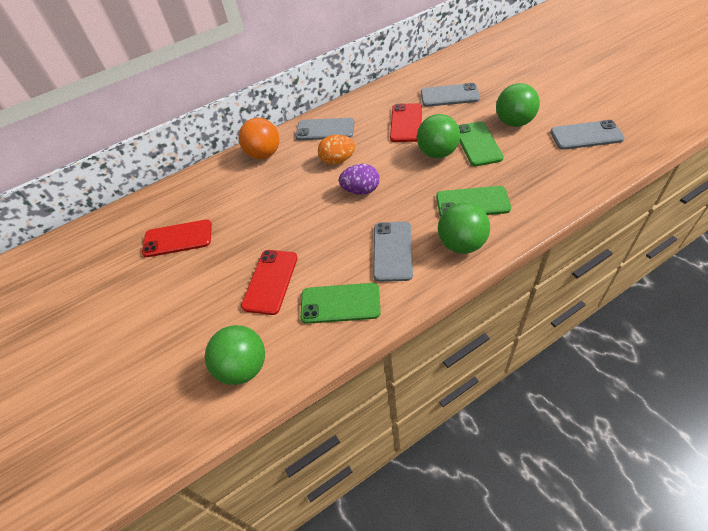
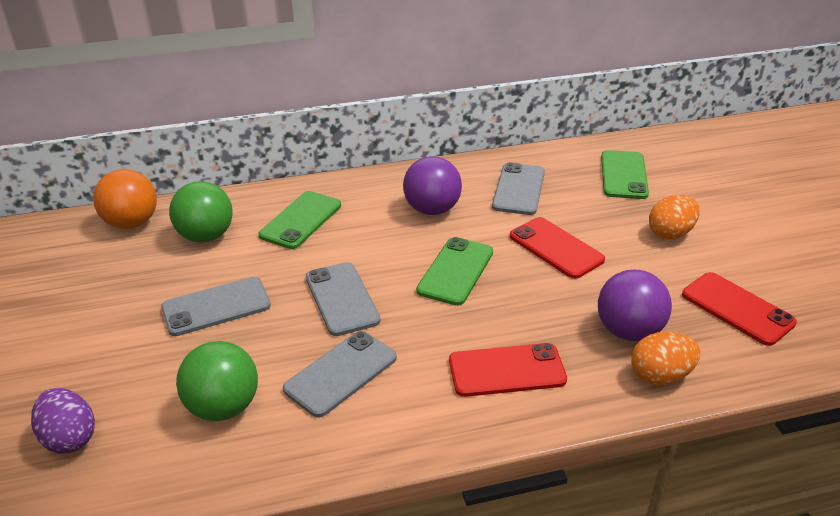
green ball: [205,325,265,385] [417,114,460,158] [438,202,490,254] [496,83,540,127] = 4 -> [169,181,232,243] [176,341,258,421] = 2
orange egg: [318,135,355,165] = 1 -> [631,332,700,385] [649,195,700,239] = 2
purple ball: none = 0 -> [403,156,462,215] [598,270,672,341] = 2

